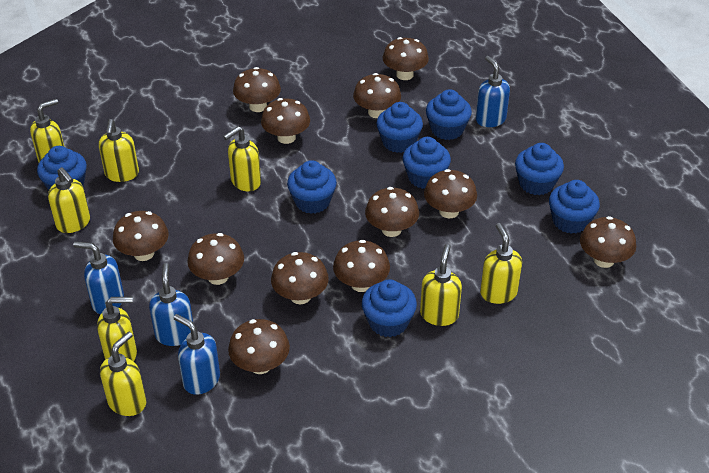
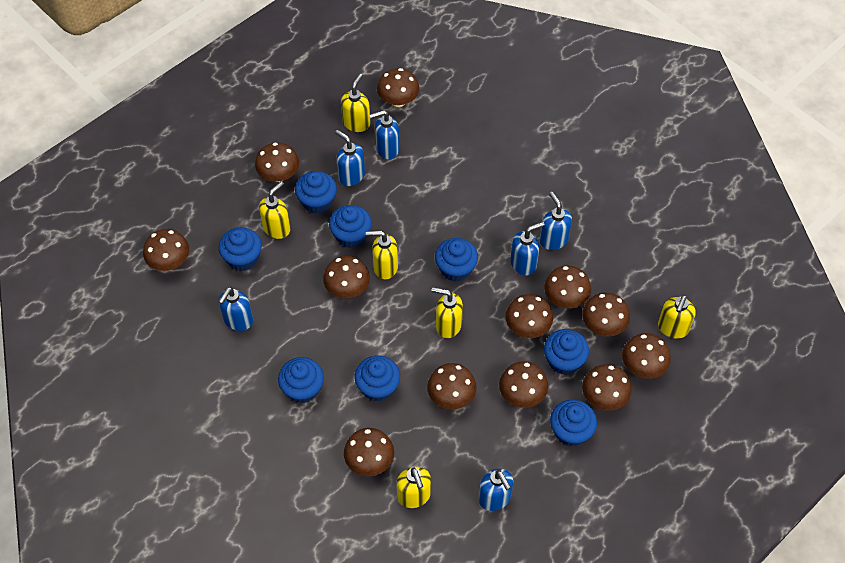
blue soap dispenser: [73,241,124,314] [149,263,193,346] [174,314,220,395] [476,56,510,127] = 4 -> [218,287,253,331] [335,130,365,186] [369,110,399,160] [479,469,514,511] [510,222,544,276] [540,192,572,250] = 6
yellow soap dispenser: [30,99,64,162] [48,167,90,233] [97,297,137,362] [99,119,139,182] [100,331,146,416] [223,126,261,191] [420,244,462,326] [480,223,522,304] = 8 -> [259,181,290,239] [341,74,370,132] [366,231,398,279] [397,467,431,508] [432,287,463,338] [658,295,696,339] = 6

